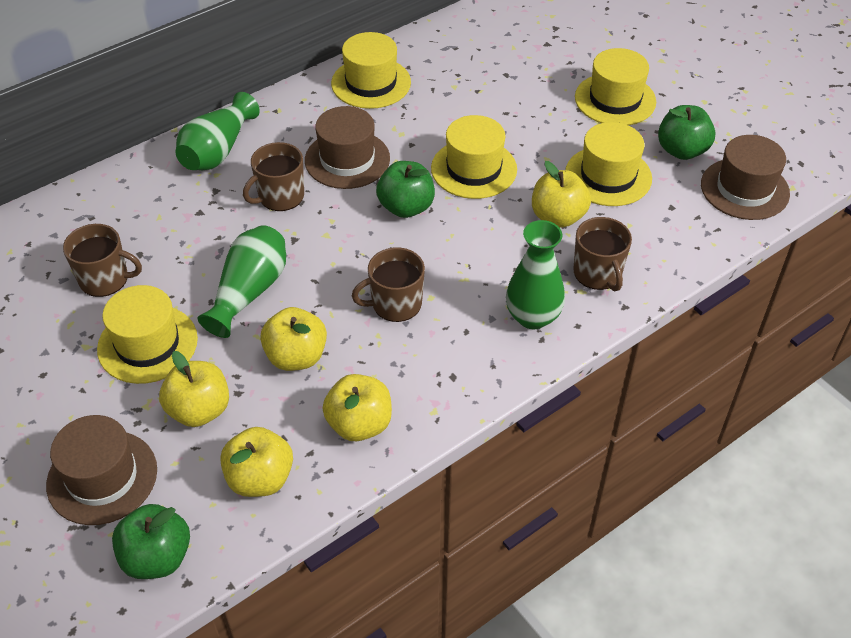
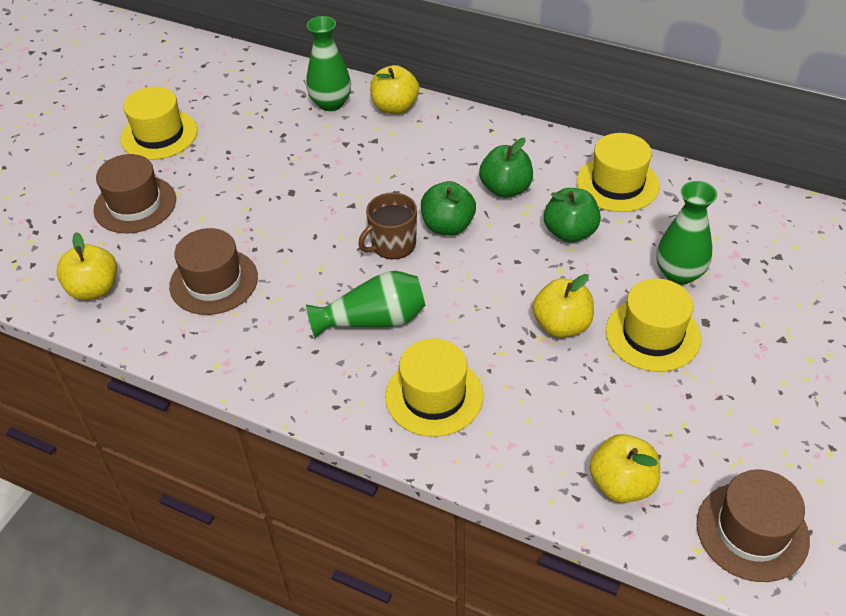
brown mug: [63,224,142,297] [243,142,304,211] [352,247,425,322] [573,217,632,291] = 4 -> [358,193,417,259] = 1
yellow apple: [159,351,229,427] [220,427,293,497] [260,307,327,371] [322,374,392,441] [532,161,591,228] = 5 -> [56,232,117,300] [370,65,419,114] [533,274,594,338] [590,434,660,503] = 4
yellow hat: [97,285,198,384] [331,32,411,109] [431,115,517,199] [565,122,652,206] [575,48,656,125] = 5 -> [120,87,198,160] [385,338,483,437] [577,133,660,212] [606,279,701,372] = 4

